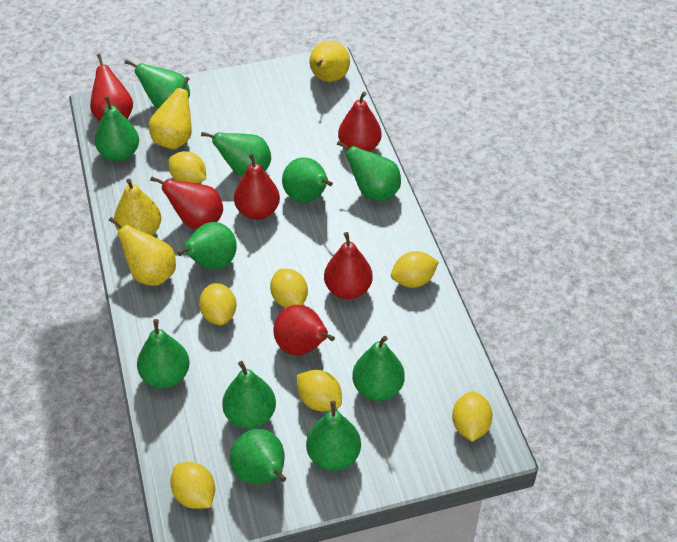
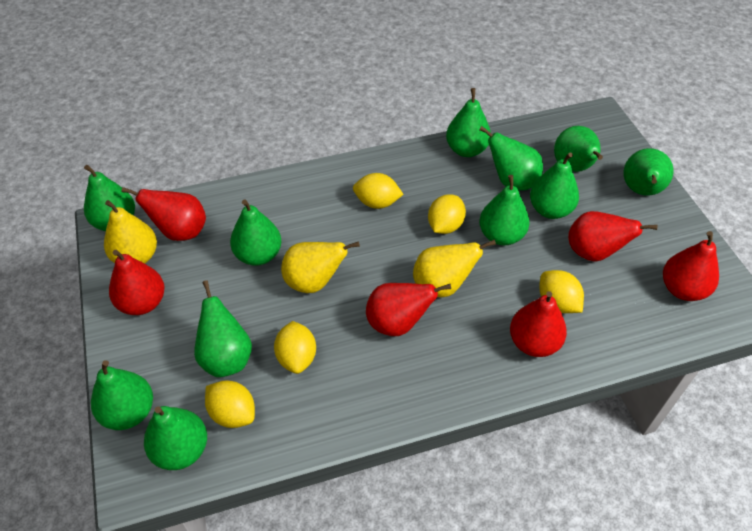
yellow lemon: [168,151,206,184] [170,462,215,509] [199,283,236,325] [270,269,308,308] [297,370,342,412] [391,251,439,288] [452,391,493,442] = 7 -> [205,381,255,428] [274,321,316,374] [353,173,404,209] [428,194,466,234] [539,270,584,313] = 5
yellow pear: [109,217,176,286] [114,179,161,236] [149,77,192,149] [309,41,350,82] = 4 -> [104,200,157,263] [281,241,360,293] [413,239,496,297] = 3

